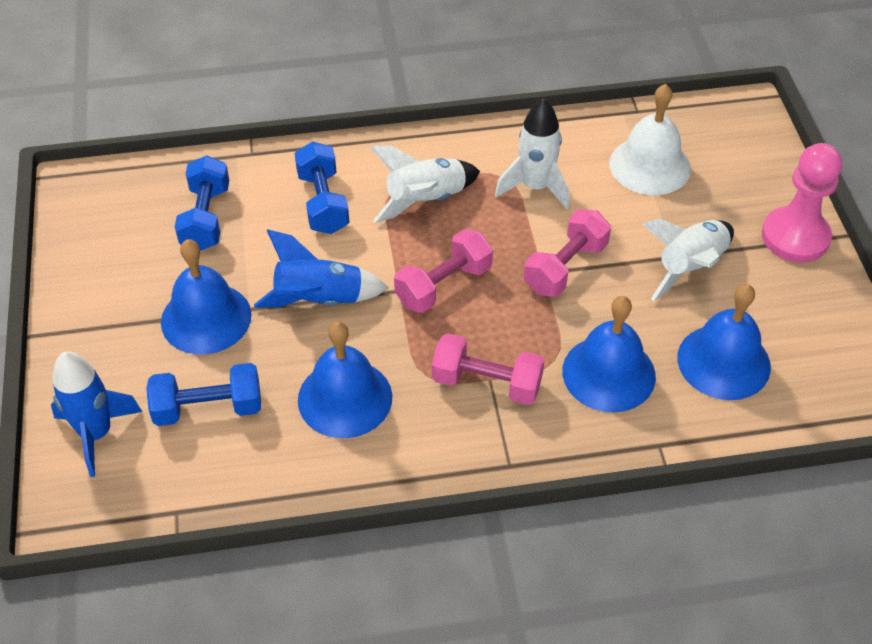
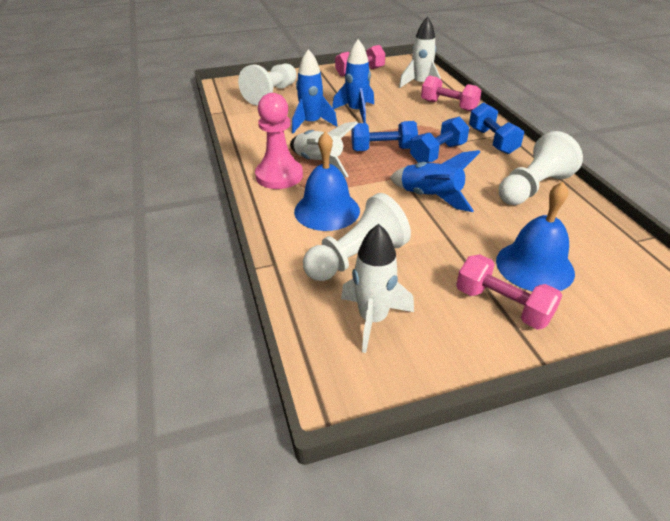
blue bell: [161,239,252,354] [298,321,392,438] [562,296,656,413] [677,284,771,400] = 4 -> [294,132,360,231] [496,182,575,291] = 2
blue rocket: [51,351,142,477] [254,229,389,308] = 2 -> [292,49,337,133] [332,39,374,123] [390,150,480,212] = 3
white bell: [609,84,691,195] = 1 -> none = 0
white pawn: none = 0 -> [238,63,297,105] [303,193,411,281] [499,131,583,205] = 3

